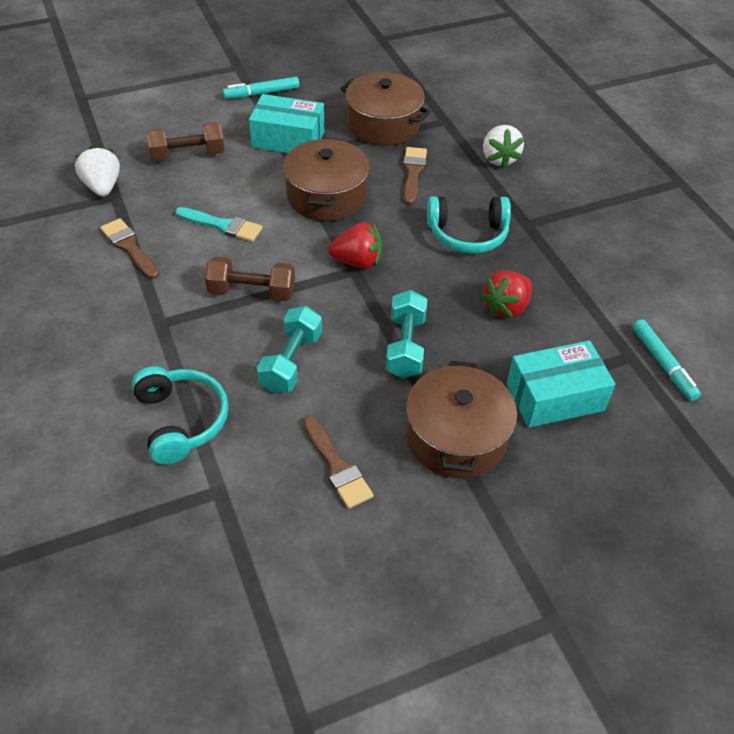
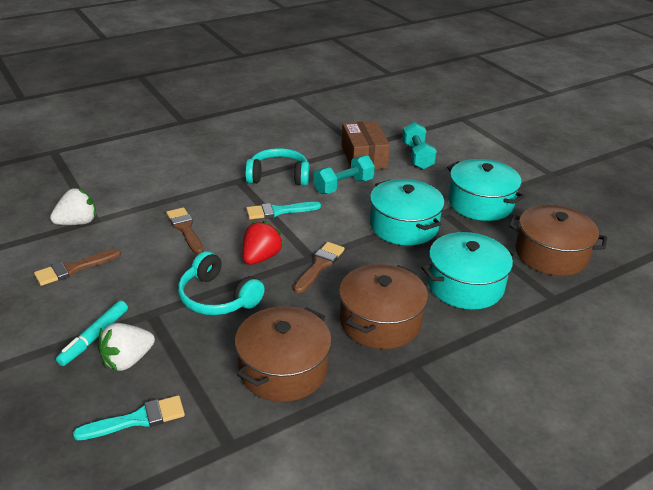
brown box: none = 0 -> [341,121,390,169] = 1
brown dumbbell: [147,122,224,162] [205,256,295,302] = 2 -> none = 0
red strawberry: [328,222,382,269] [480,270,532,319] = 2 -> [243,221,284,265] = 1
turquoise box: [249,94,324,153] [507,340,615,428] = 2 -> none = 0
turquoise brush: [175,207,263,242] = 1 -> [73,395,185,440] [246,202,321,220] = 2
turquoise marker: [223,77,299,99] [632,319,701,401] = 2 -> [56,300,128,366] = 1
turquoise pot: none = 0 -> [370,179,445,245] [421,232,517,310] [447,159,525,221] = 3

